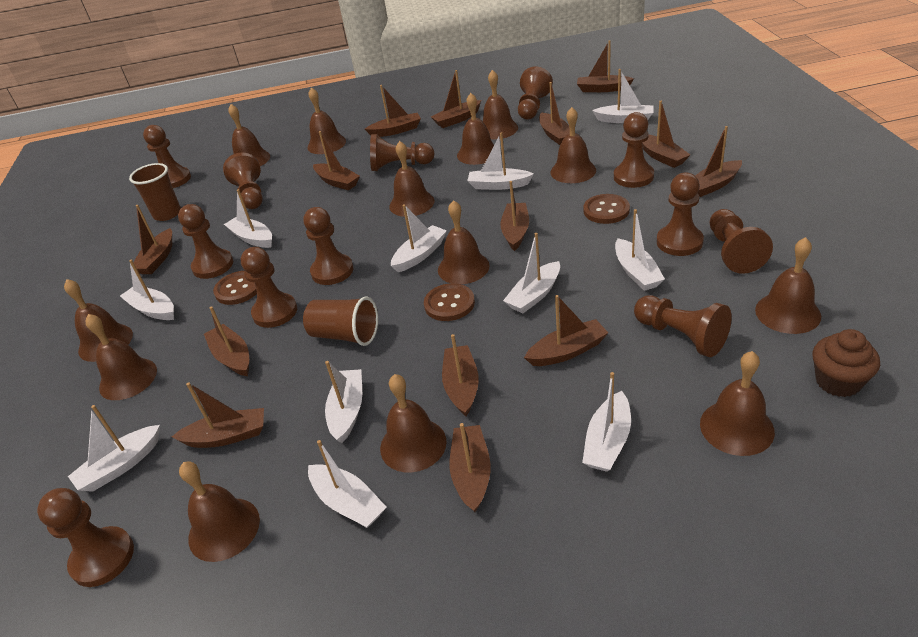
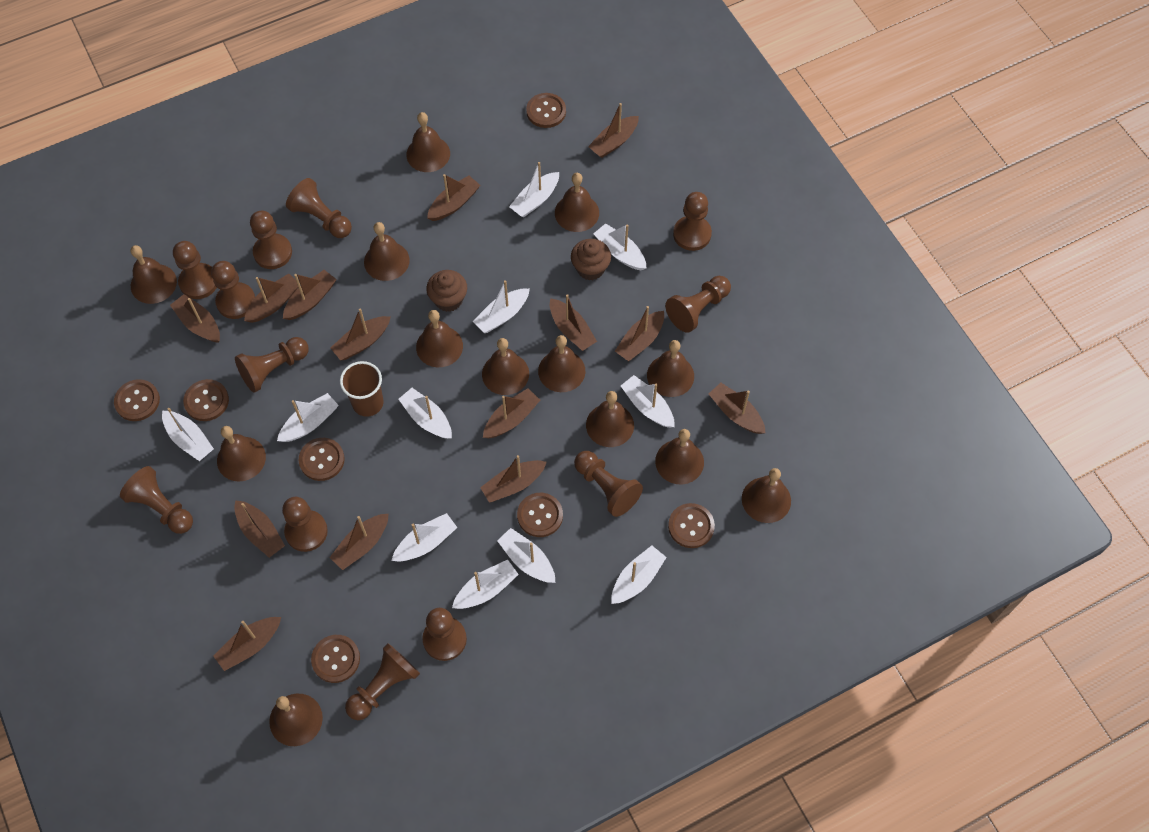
brown button: [213,271,257,305] [424,283,475,321] [583,194,630,224] = 3 -> [114,379,160,421] [183,379,229,421] [299,438,345,481] [311,635,360,683] [517,493,563,537] [526,93,566,128] [668,503,715,548] = 7
brown cup: [129,163,181,221] [303,297,378,346] = 2 -> [340,361,384,417] = 1
brown cupcake: [812,329,880,397] = 1 -> [426,270,467,312] [571,239,611,280] = 2

